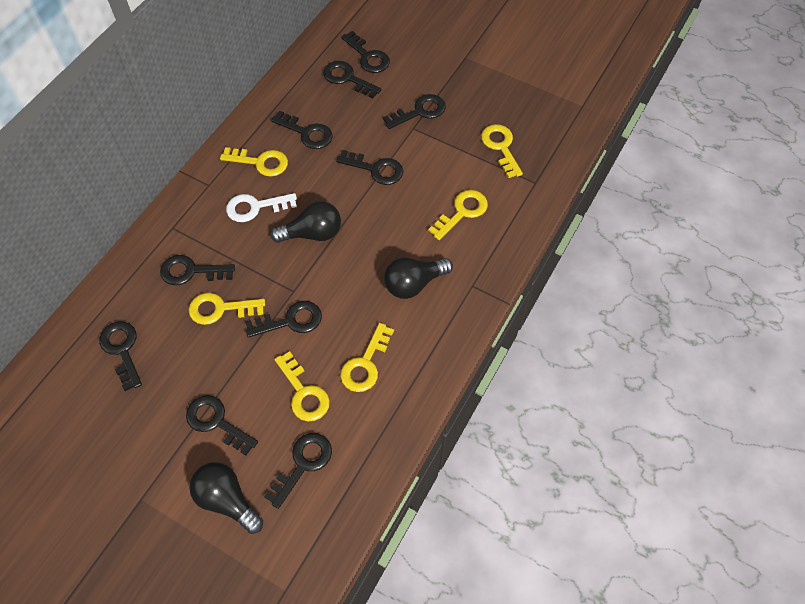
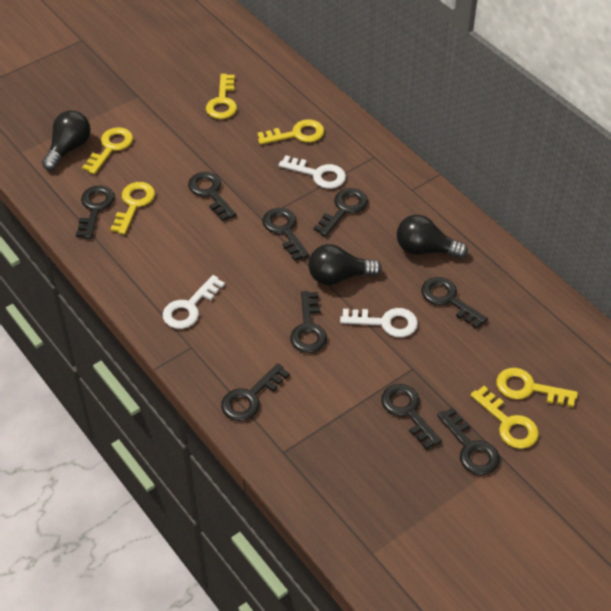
black key: [99,322,142,391] [160,255,235,285] [186,395,258,456] [245,301,322,338] [264,433,332,509] [271,111,333,149] [323,61,382,98] [336,150,403,185] [341,31,390,73] [383,94,446,129] = 10 -> [76,185,115,239] [188,172,236,221] [221,363,290,421] [262,208,309,261] [290,291,327,353] [313,188,368,237] [381,384,442,450] [421,277,488,329] [437,407,500,475] = 9
white key: [226,193,297,222] = 1 -> [163,275,225,329] [279,155,346,189] [340,308,418,337] = 3

